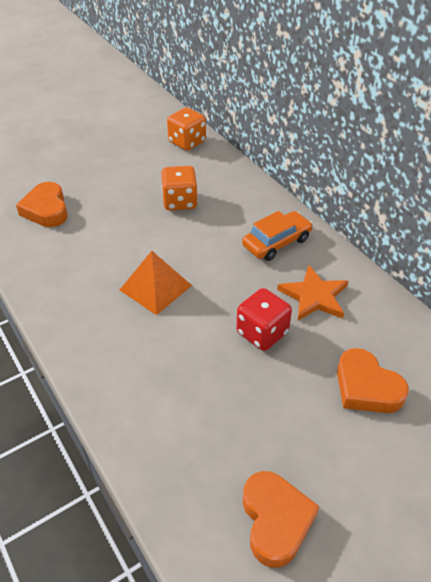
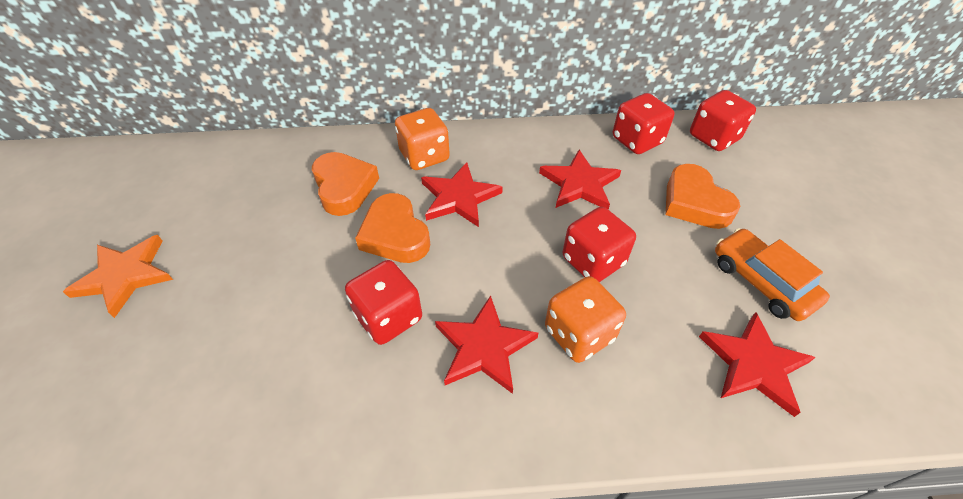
orange pyramid: [120,251,192,315] = 1 -> none = 0
red dice: [236,288,292,351] = 1 -> [345,260,422,345] [563,207,636,282] [613,93,675,154] [690,90,756,151] = 4
red star: none = 0 -> [421,162,503,227] [435,296,538,394] [539,150,621,210] [699,312,815,417] = 4

